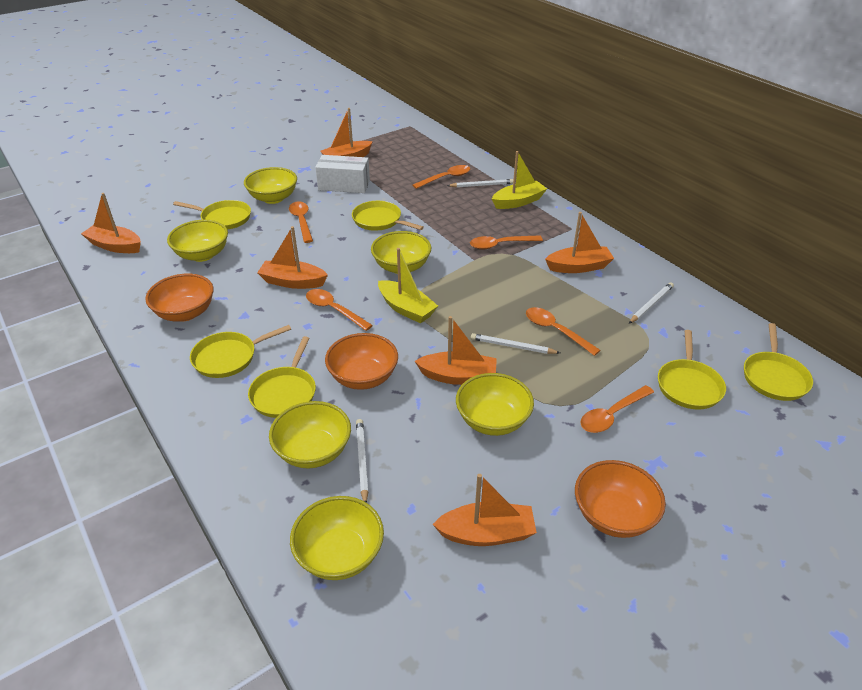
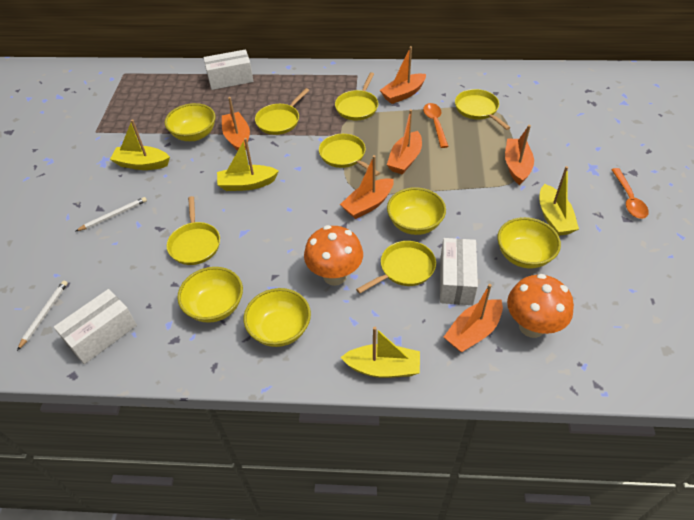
orange bowl: [145,274,214,321] [325,333,398,390] [575,460,666,538] = 3 -> none = 0
orange mushroom: none = 0 -> [304,225,363,286] [507,274,574,338] = 2
orange spoon: [289,201,313,243] [306,289,373,331] [412,165,470,189] [470,236,543,250] [526,307,601,356] [580,385,654,433] = 6 -> [423,103,449,148] [611,168,649,219] = 2
white box: [315,155,370,193] = 1 -> [54,289,137,364] [204,49,253,90] [440,238,478,305] = 3
white pencil: [356,419,368,503] [447,179,513,188] [471,333,560,354] [629,282,674,324] = 4 -> [17,281,68,351] [76,197,147,231] = 2
yellow boat: [378,248,438,323] [492,151,547,209] = 2 -> [110,119,170,170] [217,138,279,191] [340,327,420,378] [539,166,579,236] = 4
yellow bowl: [167,220,228,262] [244,167,297,204] [269,401,351,469] [290,496,384,580] [371,231,431,274] [456,373,534,436] = 6 -> [165,103,216,141] [177,267,243,323] [244,288,311,347] [387,187,446,235] [497,217,561,268] = 5

